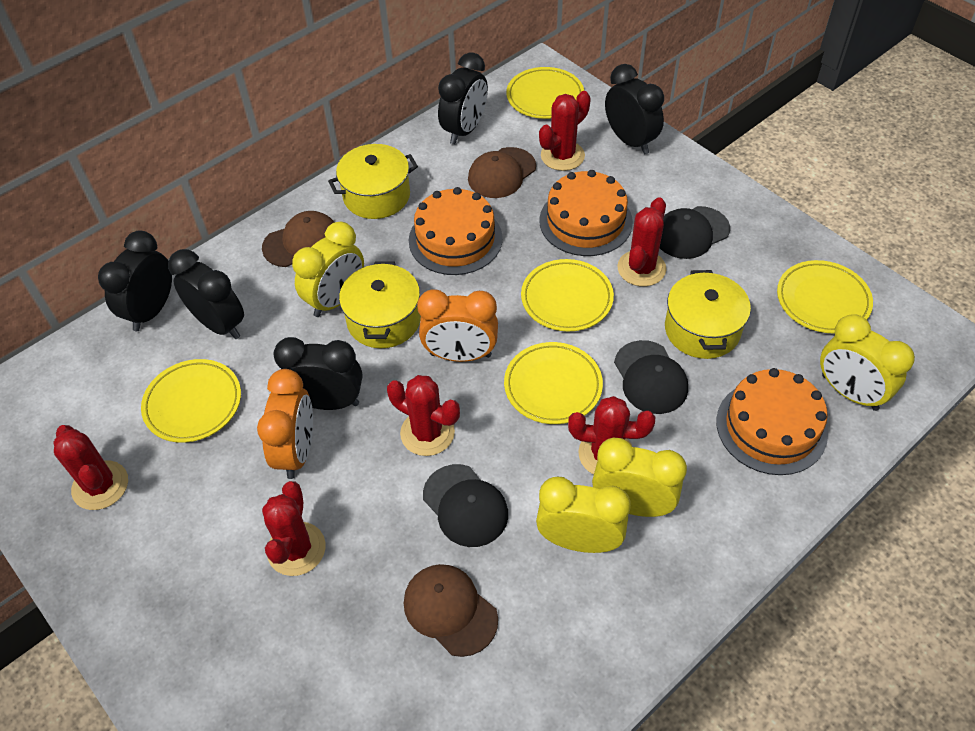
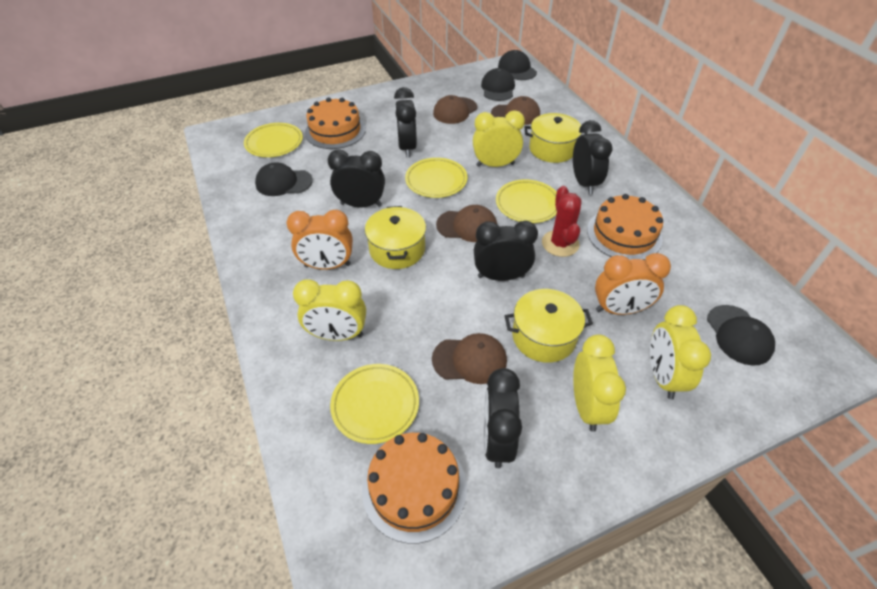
black cap: [423,464,508,547] [614,340,688,414] [660,206,730,259] = 3 -> [255,162,313,196] [481,68,515,101] [498,50,537,80] [707,305,775,366] = 4
brown cap: [262,211,334,267] [404,564,498,657] [468,147,536,198] = 3 -> [432,333,507,384] [433,95,477,124] [436,205,497,242] [491,96,540,125] = 4
red cactus: [54,425,128,510] [262,481,326,576] [387,375,460,456] [539,91,591,171] [568,396,655,475] [618,197,666,287] = 6 -> [542,186,582,257] = 1
yellow plate: [141,359,241,443] [504,342,603,424] [506,67,584,119] [521,259,614,331] [777,260,873,333] = 5 -> [244,123,303,157] [330,364,419,444] [405,158,467,198] [496,180,557,223] = 4

